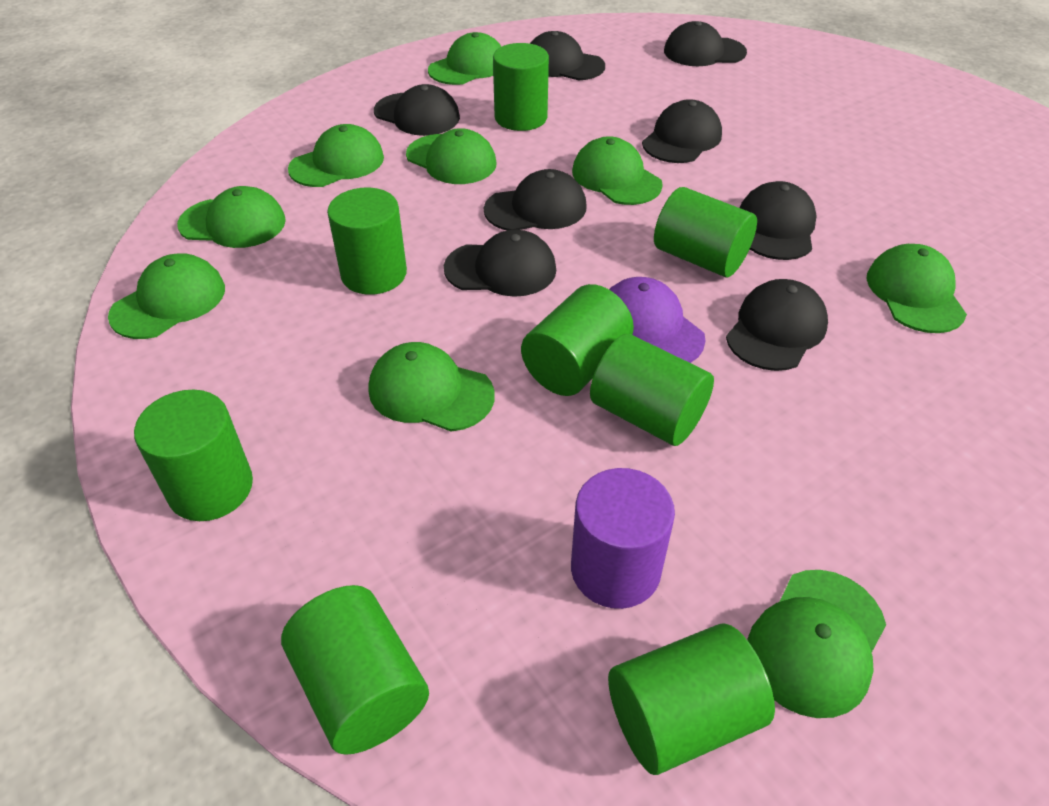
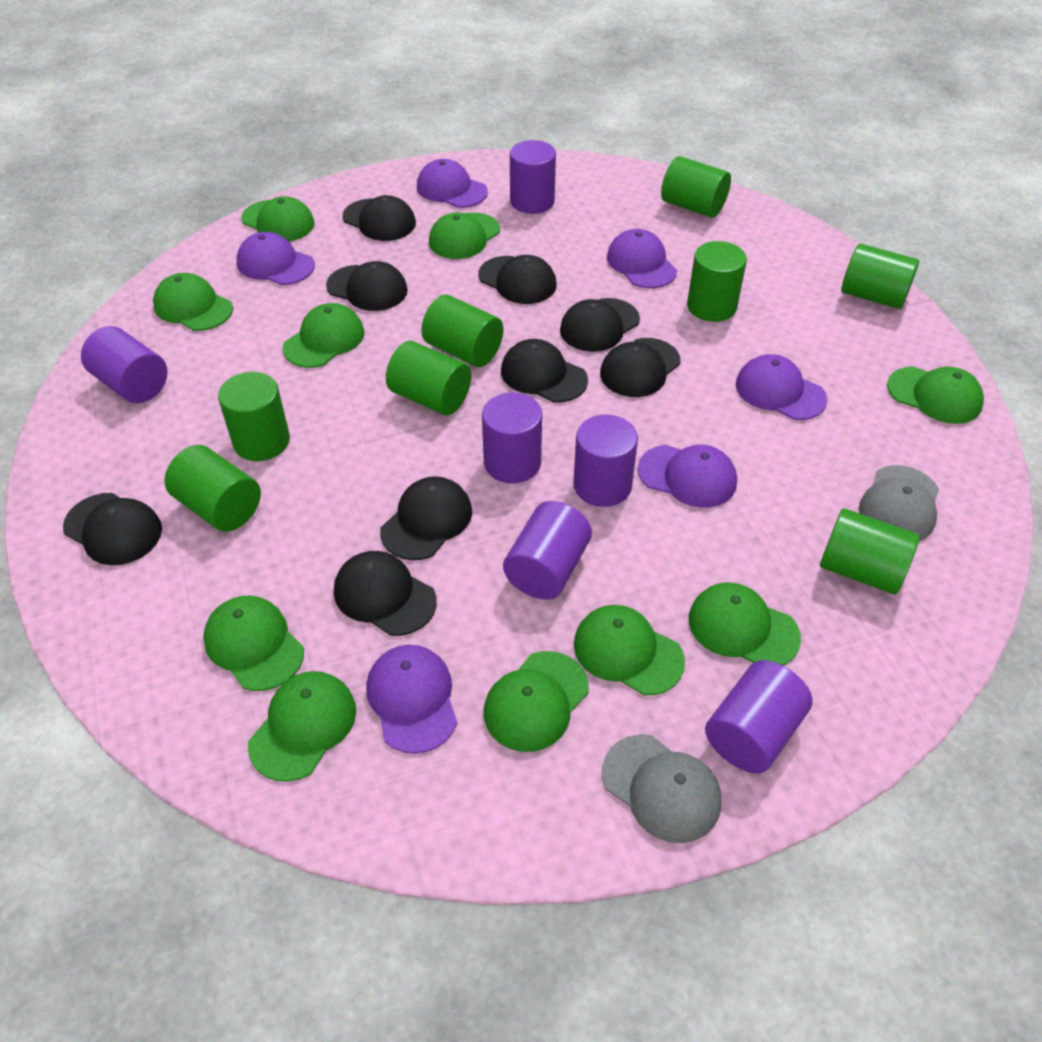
black cap: [374,84,460,136] [444,230,556,297] [484,169,587,230] [530,31,605,80] [642,99,722,163] [664,21,747,66] [726,279,828,371] [740,181,817,260] = 8 -> [63,493,162,565] [326,261,408,311] [334,551,437,636] [343,195,416,241] [380,476,472,560] [479,255,557,304] [501,339,588,403] [560,298,640,352] [600,338,680,397] = 9
green cap: [108,253,225,339] [177,186,286,248] [288,124,384,187] [369,342,495,432] [406,128,496,184] [428,32,502,85] [572,136,663,205] [747,570,886,718] [867,244,967,333] = 9 -> [153,273,233,331] [203,595,304,691] [241,196,315,241] [248,671,356,782] [282,303,364,368] [429,212,500,259] [484,651,589,752] [574,605,685,696] [689,582,801,665] [887,366,984,424] = 10
grey cap: none = 0 -> [602,734,722,843] [859,465,939,541] = 2
purple cap: [609,277,706,363] = 1 -> [237,232,315,285] [366,645,457,754] [417,159,488,208] [607,229,677,288] [638,445,737,508] [736,354,827,420] = 6
purple cylinder: [571,468,675,609] = 1 -> [81,326,168,403] [482,393,542,483] [503,501,592,600] [510,140,556,214] [573,415,638,507] [705,660,812,774] = 6

